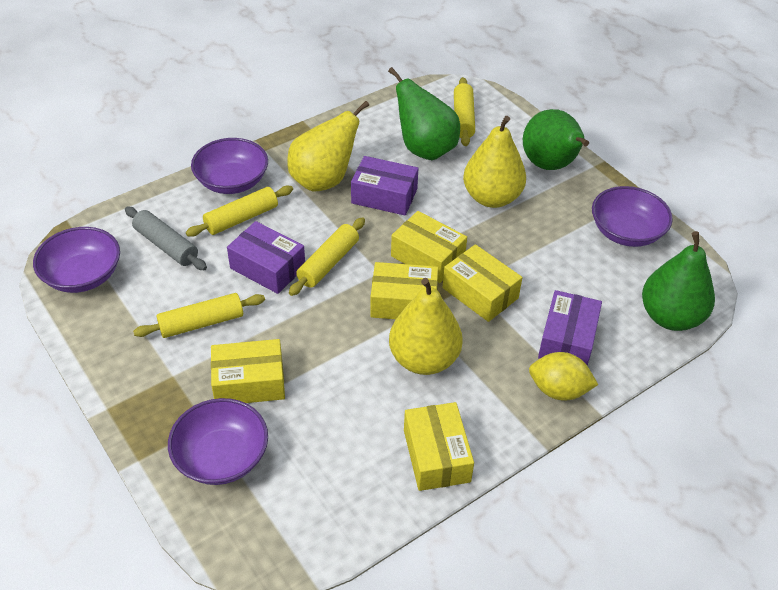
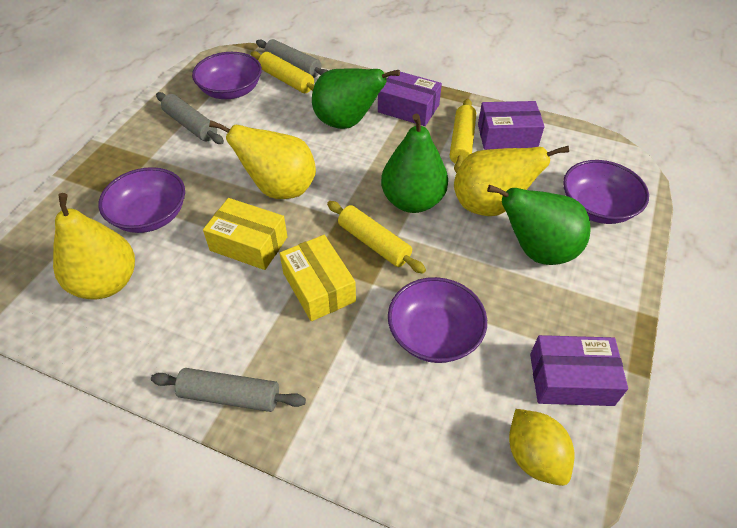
grey rolling pin: [125,207,207,270] = 1 -> [151,368,306,412] [156,92,224,144] [256,39,328,78] = 3
yellow box: [211,339,285,403] [370,262,438,319] [391,211,467,283] [404,402,474,491] [443,244,522,322] = 5 -> [203,198,287,270] [280,235,356,321] = 2
yellow rolling pin: [133,293,265,338] [186,186,293,237] [289,217,365,296] [454,77,475,146] = 4 -> [251,51,314,93] [327,201,426,274] [450,99,476,173] = 3

